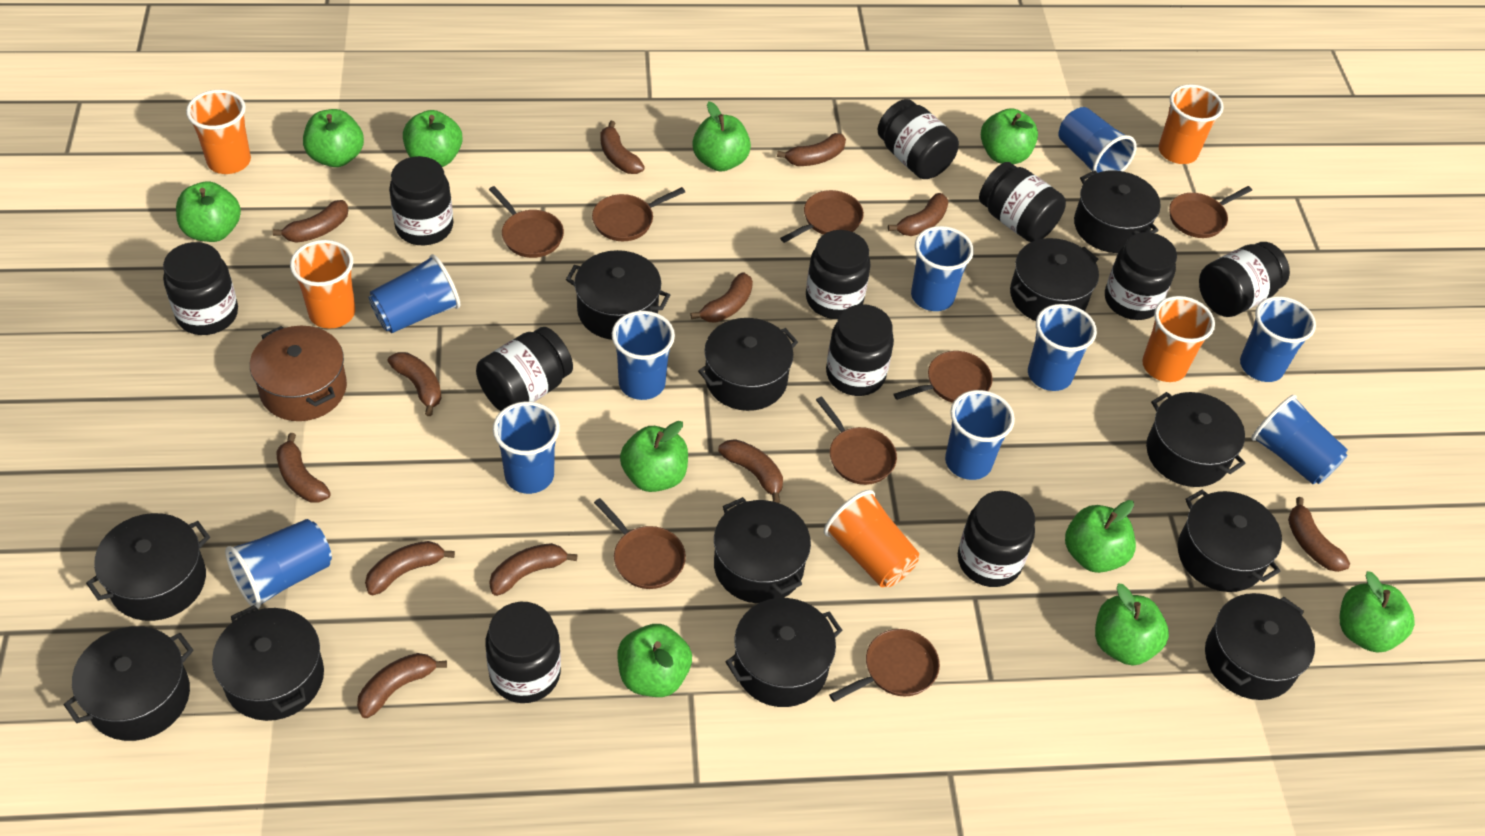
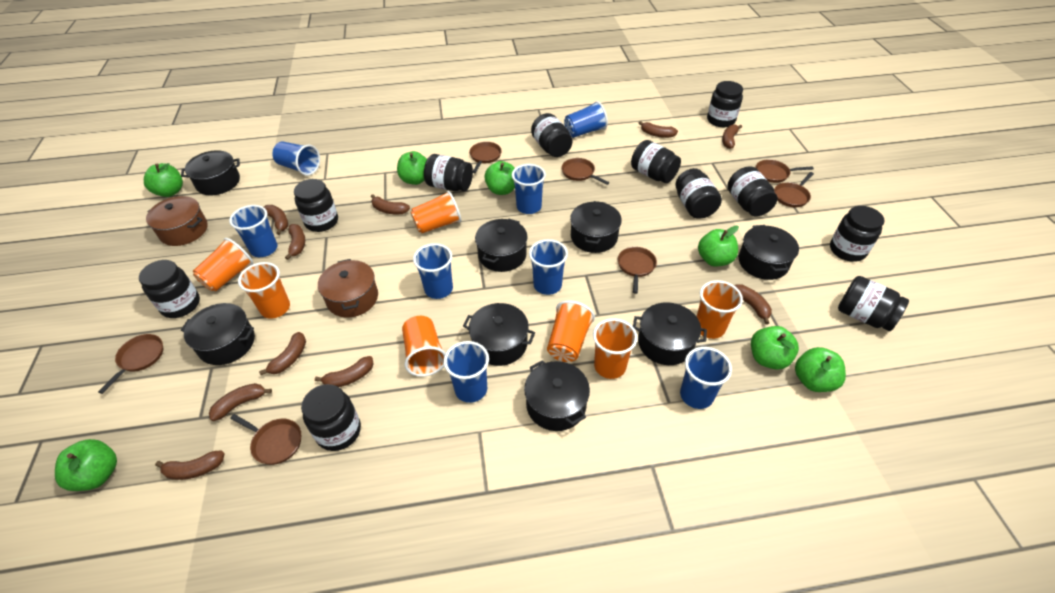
black pot: [64,626,194,741] [86,513,210,621] [212,605,324,721] [566,250,670,340] [698,318,798,411] [714,497,811,604] [726,598,843,707] [1010,238,1099,321] [1074,171,1161,253] [1146,392,1246,487] [1178,489,1282,592] [1205,593,1315,700] = 12 -> [181,150,240,195] [181,303,255,365] [463,303,535,366] [475,218,528,272] [524,360,590,431] [570,201,622,253] [633,302,707,365] [739,225,799,280] = 8
blue cup: [225,519,332,609] [369,254,460,333] [493,401,560,494] [612,311,675,400] [911,226,974,311] [945,390,1015,480] [1028,304,1097,391] [1059,107,1137,173] [1240,296,1316,382] [1251,395,1348,484] = 10 -> [229,205,277,257] [272,141,320,176] [413,243,453,299] [444,341,489,403] [512,164,546,214] [529,239,568,295] [564,101,608,138] [680,347,732,409] = 8
brown banana: [273,200,348,243] [276,433,331,503] [357,653,447,718] [365,541,455,595] [388,352,442,416] [489,543,578,596] [600,121,645,174] [690,272,753,323] [718,439,783,503] [777,133,846,166] [888,193,948,236] [1288,497,1350,572] = 12 -> [155,450,225,480] [209,383,272,421] [259,332,306,375] [264,205,288,235] [285,224,305,260] [315,356,374,387] [371,194,410,214] [639,121,678,138] [722,124,742,149] [734,284,772,324] = 10
brown pan: [489,186,564,258] [592,187,685,241] [594,498,686,589] [780,190,864,243] [816,396,897,485] [829,629,940,702] [894,351,992,403] [1169,186,1252,238] = 8 -> [98,334,163,394] [230,414,301,465] [469,142,502,173] [561,158,610,185] [618,247,657,294] [755,159,814,183] [774,172,814,207] = 7
brown pot: [250,326,347,421] = 1 -> [146,196,208,246] [318,259,378,317] = 2
green apple: [176,181,241,242] [303,109,364,167] [403,110,463,167] [617,624,692,697] [620,421,688,492] [692,101,751,171] [981,108,1038,164] [1065,500,1136,573] [1095,583,1169,666] [1340,571,1415,653] = 10 -> [55,439,117,491] [144,163,183,197] [397,151,427,185] [484,161,515,195] [698,225,739,266] [751,326,799,370] [795,347,846,392] = 7
orange cup: [186,90,251,174] [290,240,355,329] [824,490,919,587] [1142,296,1215,382] [1159,84,1224,164] = 5 -> [193,238,253,291] [238,262,290,319] [402,316,446,377] [411,191,461,233] [547,300,595,362] [593,318,638,379] [696,280,743,339] = 7

